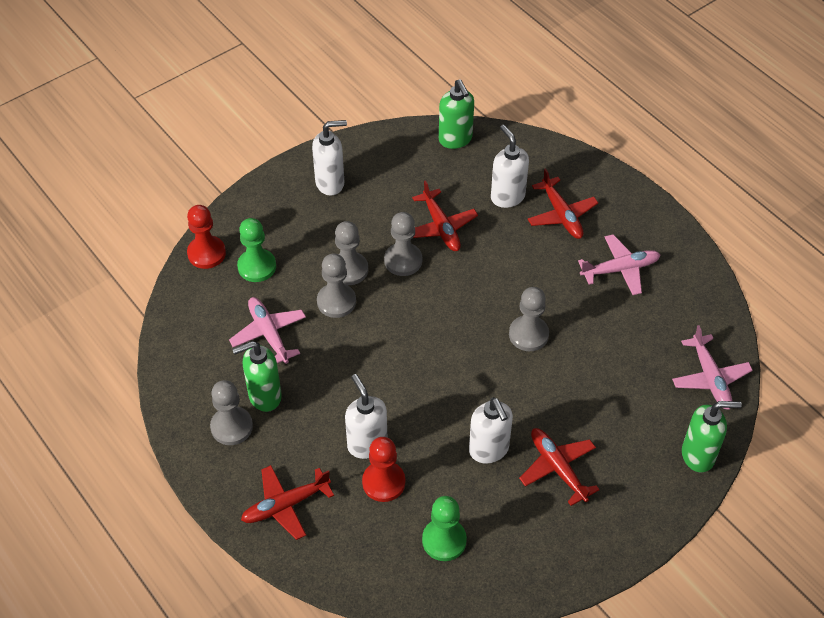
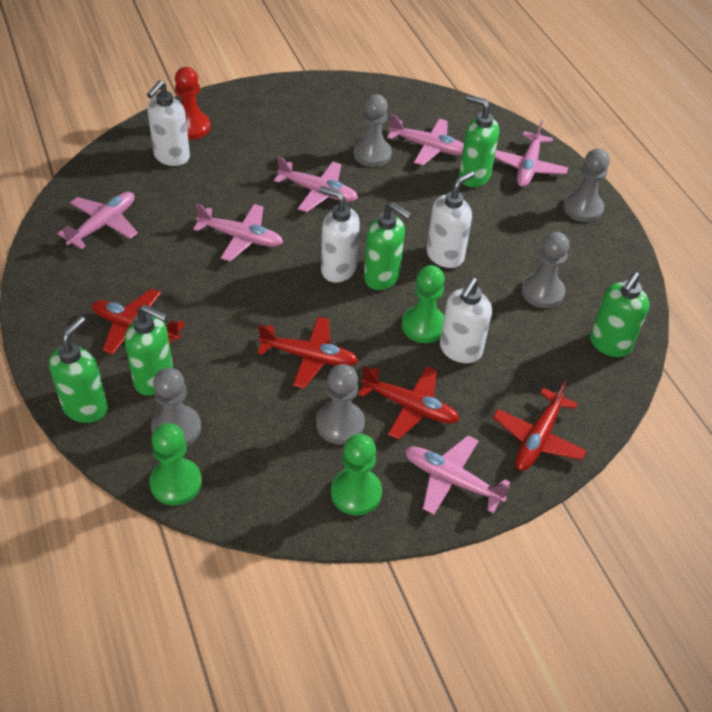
green pawn: [237,218,276,282] [422,496,467,561] = 2 -> [149,423,202,505] [331,434,382,516] [402,265,445,343] = 3
green soap dispenser: [232,341,282,412] [439,79,474,149] [682,401,742,473] = 3 -> [49,316,108,423] [125,305,173,396] [364,202,412,290] [459,95,499,187] [590,272,649,357] = 5
pink plane: [229,297,306,364] [578,234,660,295] [672,325,753,410] = 3 -> [57,192,138,249] [193,204,283,262] [274,156,358,212] [387,114,464,166] [405,435,511,515] [494,120,568,187] = 6
red pawn: [187,205,226,269] [362,437,405,502] = 2 -> [175,67,211,140] = 1

